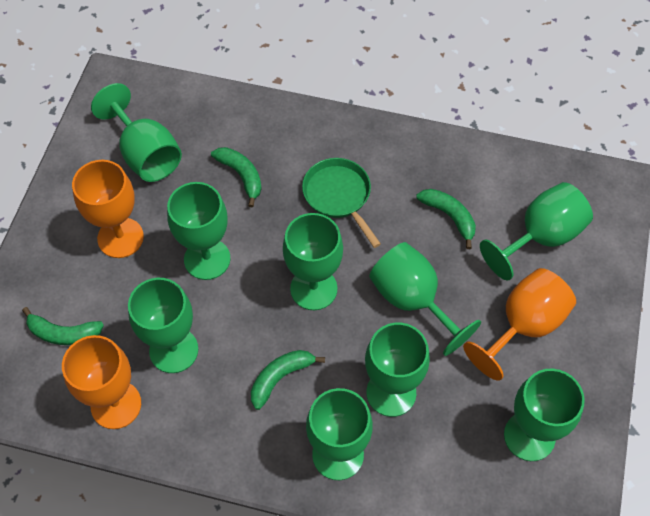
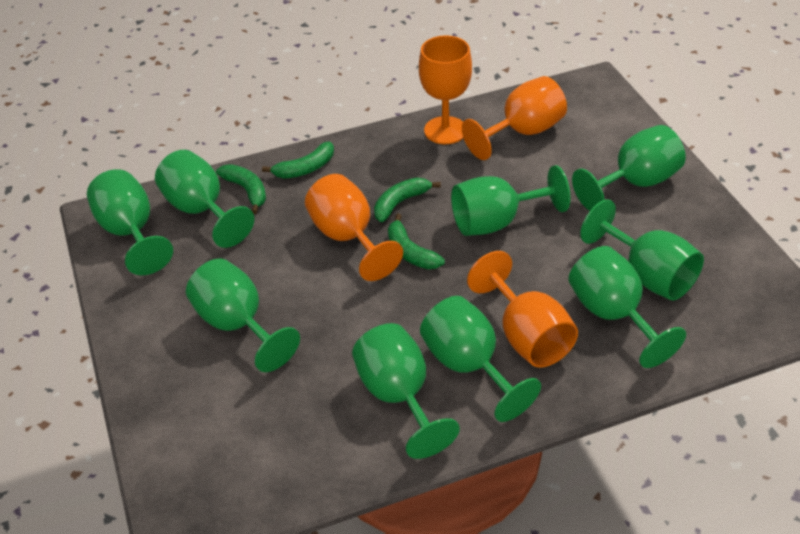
green pan: [302,158,381,248] = 1 -> none = 0
orange goblet: [62,335,141,429] [72,160,144,258] [463,268,576,381] = 3 -> [305,174,403,281] [419,36,472,144] [462,76,567,160] [467,251,578,368] = 4

